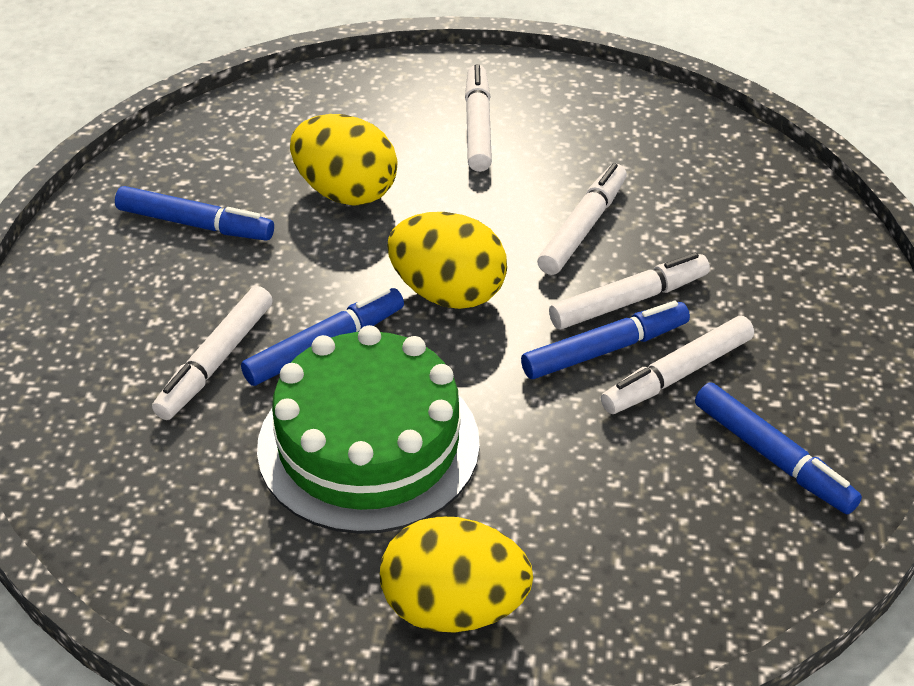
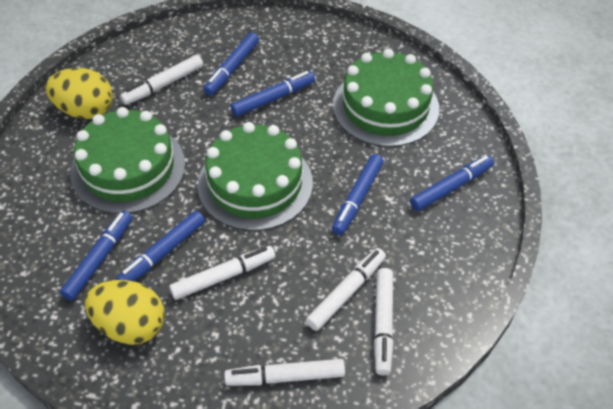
blue marker: [115,186,274,241] [241,288,404,386] [521,301,690,379] [695,383,862,514] = 4 -> [60,211,133,301] [116,211,205,281] [203,32,259,96] [231,71,315,117] [332,154,384,235] [410,155,494,211] = 6
green cake: [257,325,480,534] = 1 -> [70,107,185,214] [198,122,313,231] [333,49,439,147] = 3
yellow egg: [290,114,398,206] [380,516,533,633] [387,212,507,309] = 3 -> [45,68,113,119] [85,280,165,345] = 2

